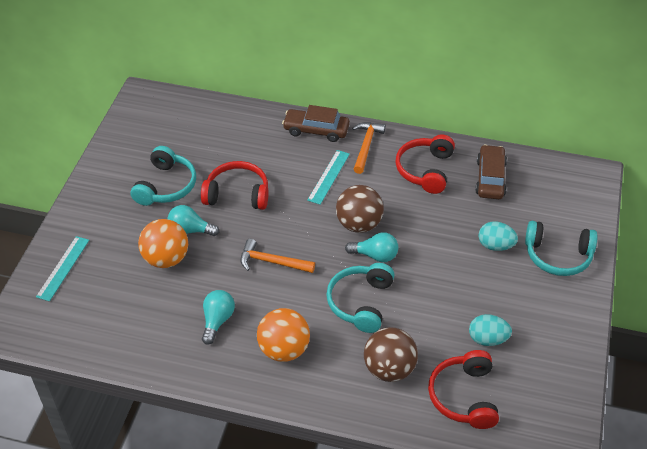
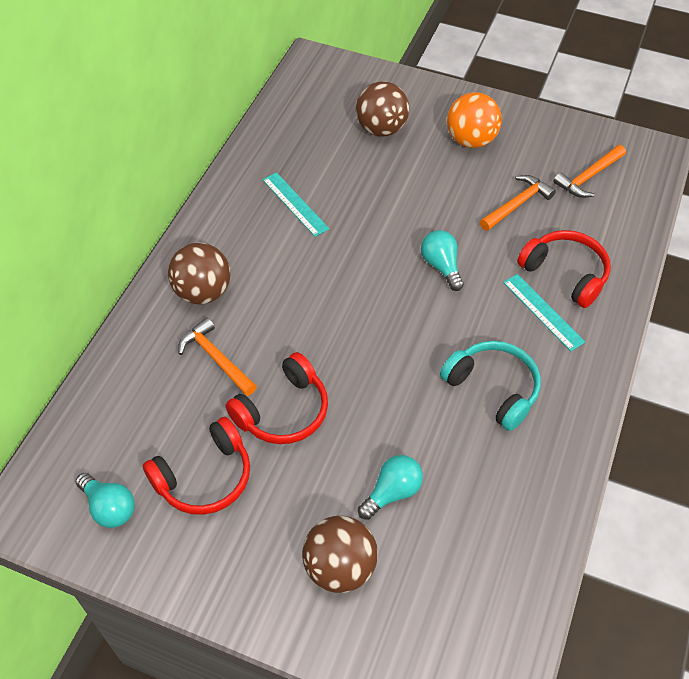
brown ball: [336,185,384,233] [364,327,418,382] = 2 -> [168,243,230,304] [302,516,378,593] [356,81,409,137] = 3
brown car: [282,105,350,142] [475,145,507,199] = 2 -> none = 0
orange ball: [138,219,188,268] [257,308,310,362] = 2 -> [447,92,502,148] = 1
orange hammer: [240,239,315,273] [352,122,386,174] = 2 -> [178,318,257,396] [480,175,556,231] [553,145,626,198] = 3
turquoise egg: [469,314,512,346] [479,221,518,251] = 2 -> none = 0
turquoise headphones: [131,146,196,206] [326,263,395,333] [525,221,598,276] = 3 -> [440,341,541,431] = 1

